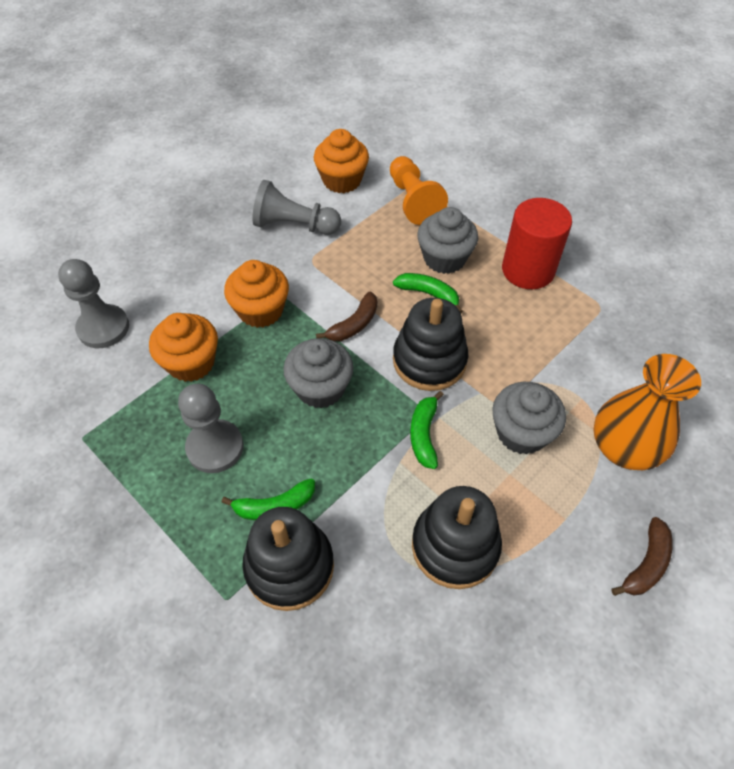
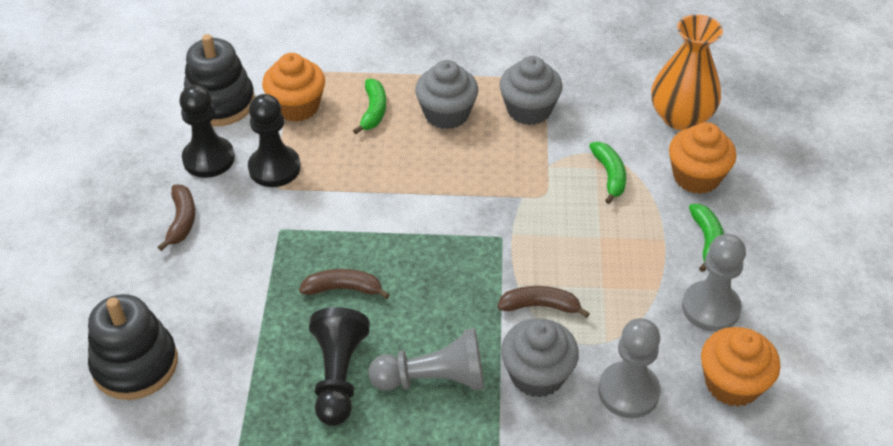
black pawn: none = 0 -> [179,85,235,178] [248,94,301,187] [309,307,370,426] = 3
black stacking toy: [242,507,334,611] [393,298,468,391] [412,486,502,589] = 3 -> [88,294,178,400] [184,34,255,126] = 2
brown banana: [316,292,377,341] [612,517,673,596] = 2 -> [158,185,195,251] [299,269,390,299] [497,286,590,318] = 3
orange pawn: [390,156,448,225] = 1 -> none = 0
red cylinder: [502,198,572,289] = 1 -> none = 0

